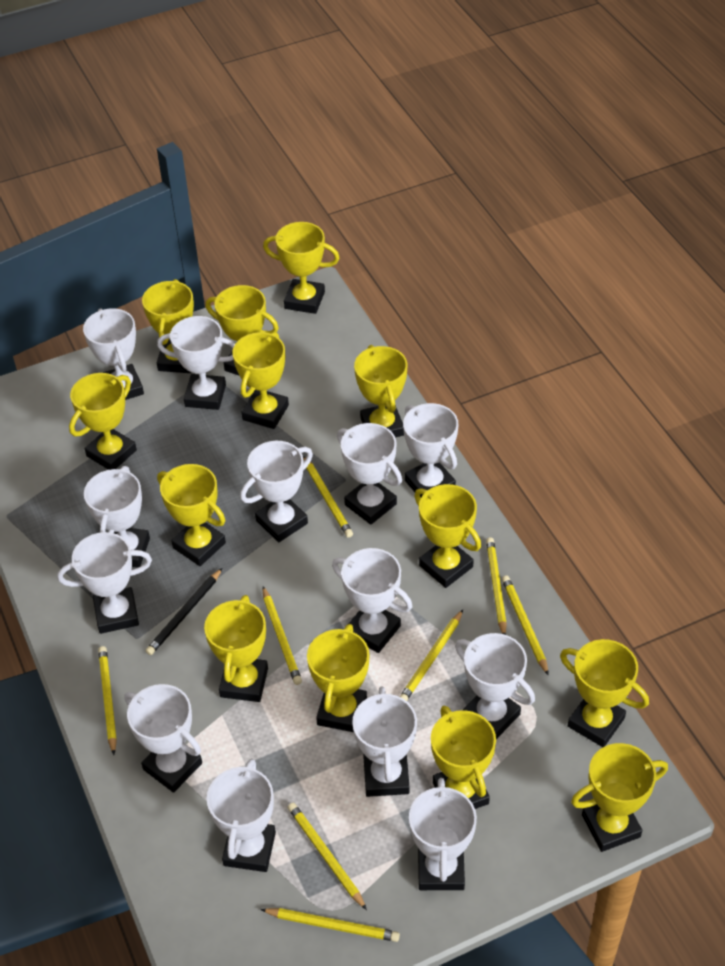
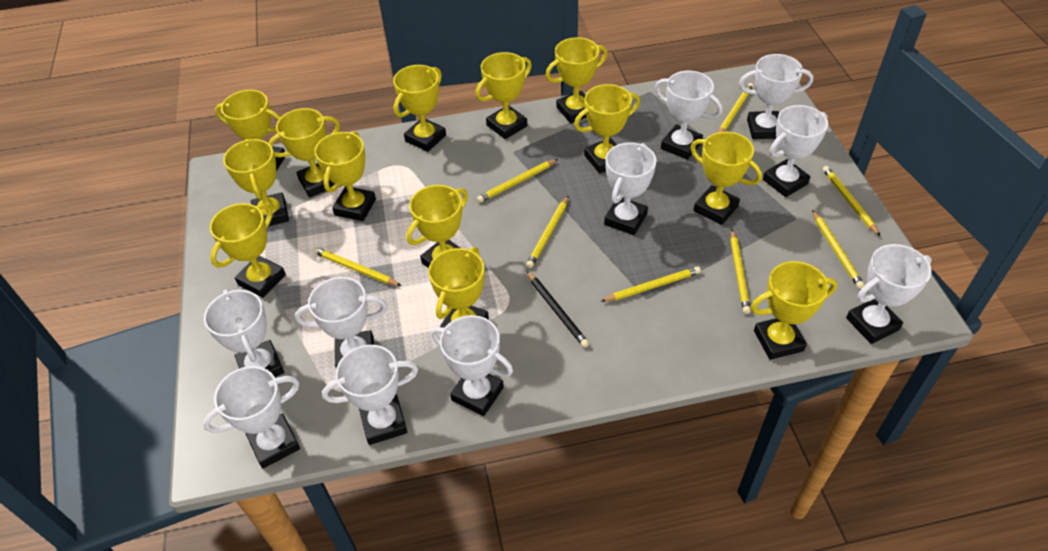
white trophy: [57,532,152,634] [83,308,144,400] [84,466,150,568] [124,684,202,793] [157,316,235,410] [207,758,276,872] [240,441,313,542] [332,548,412,653] [337,423,402,525] [352,687,417,797] [403,403,458,497] [409,778,477,890] [455,633,535,739] = 13 -> [203,366,300,468] [204,290,284,377] [295,277,387,368] [322,345,418,445] [431,315,513,416] [604,142,657,235] [655,71,722,160] [739,54,813,139] [763,105,828,197] [846,244,932,344] = 10

